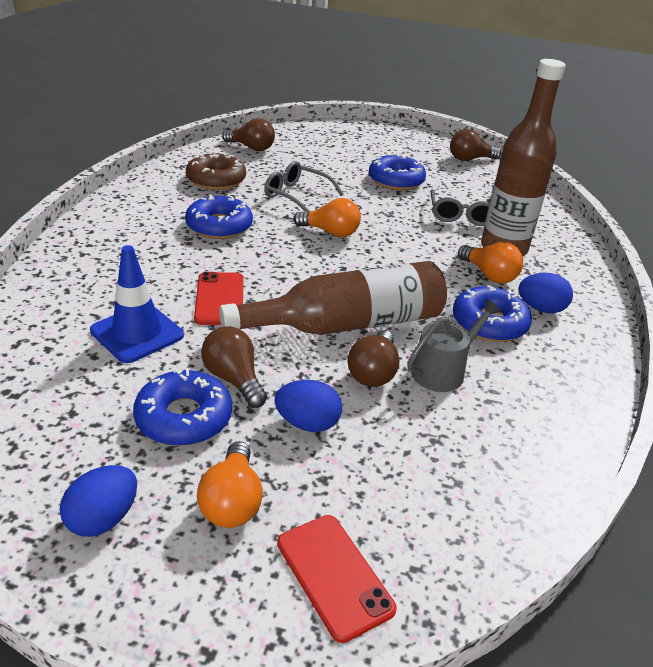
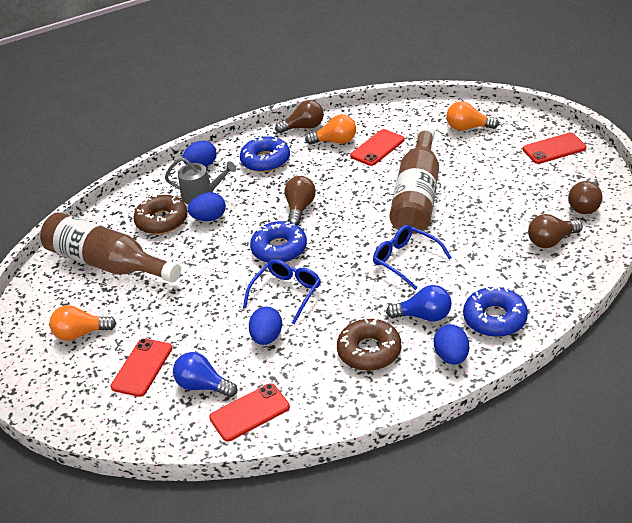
blue donut: [133,369,232,446] [185,195,253,239] [369,154,426,190] [453,285,532,342] = 4 -> [240,136,290,172] [250,221,307,263] [463,285,528,337] = 3
blue egg: [60,465,137,537] [275,380,342,432] [518,273,573,313] = 3 -> [183,140,217,167] [188,192,226,221] [249,306,282,345] [434,324,469,365] = 4
blue glasses: none = 0 -> [243,259,321,325] [373,225,452,290] = 2
blue light bulb: none = 0 -> [173,352,237,398] [386,285,452,321] = 2
blue traffic cone: [90,245,184,363] = 1 -> none = 0
brown donut: [186,153,246,190] = 1 -> [133,195,188,235] [337,319,401,371] = 2
grey glasses: [264,161,344,212] [430,189,491,226] = 2 -> none = 0
red phone: [194,272,244,325] [277,515,396,643] = 2 -> [110,338,173,397] [209,383,290,442] [350,129,405,166] [523,133,587,164] = 4

